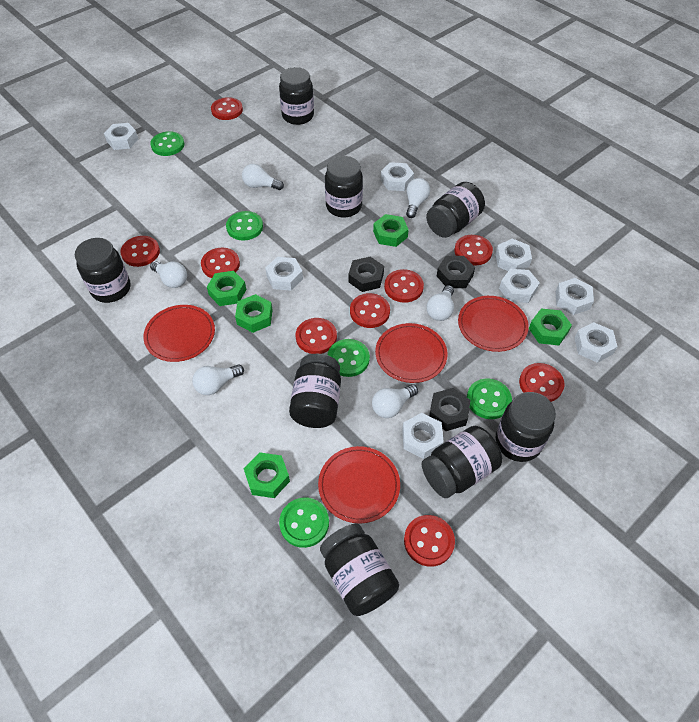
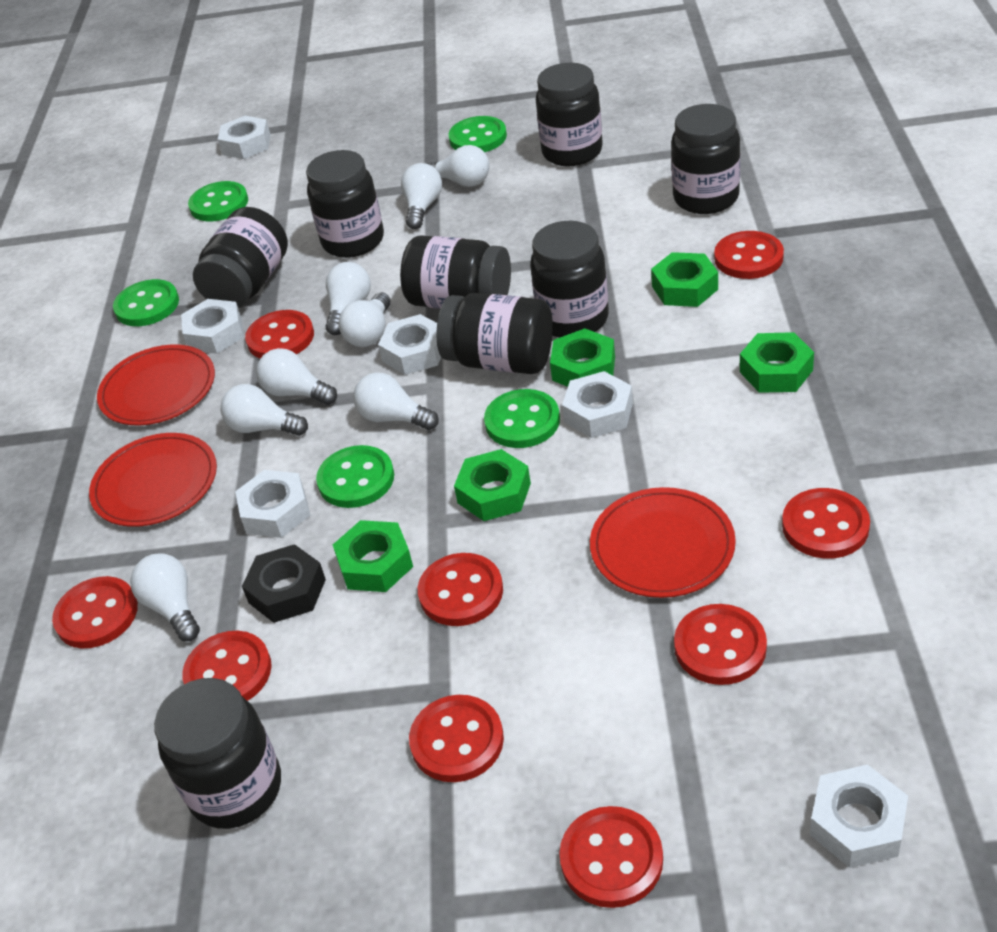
black nut: [348,257,384,292] [429,388,471,431] [437,256,475,288] = 3 -> [242,544,326,623] = 1
red plate: [144,305,215,362] [318,446,400,524] [375,323,448,383] [458,296,529,352] = 4 -> [89,433,217,527] [97,345,215,425] [590,487,736,598] = 3
white light bulb: [150,261,187,288] [193,364,244,395] [242,164,284,190] [372,384,418,418] [406,178,430,218] [427,285,454,321] = 6 -> [130,553,200,641] [221,384,308,436] [256,348,337,405] [325,262,371,335] [339,292,390,347] [353,372,439,430] [401,163,442,229] [426,145,490,187] = 8
white nut: [104,123,138,150] [265,257,303,291] [380,162,414,191] [402,413,444,459] [496,239,532,271] [499,269,540,303] [556,278,594,315] [575,322,617,363] = 8 -> [181,299,244,354] [218,116,271,159] [235,470,310,538] [378,314,441,375] [562,371,633,438] [810,764,908,868] = 6

